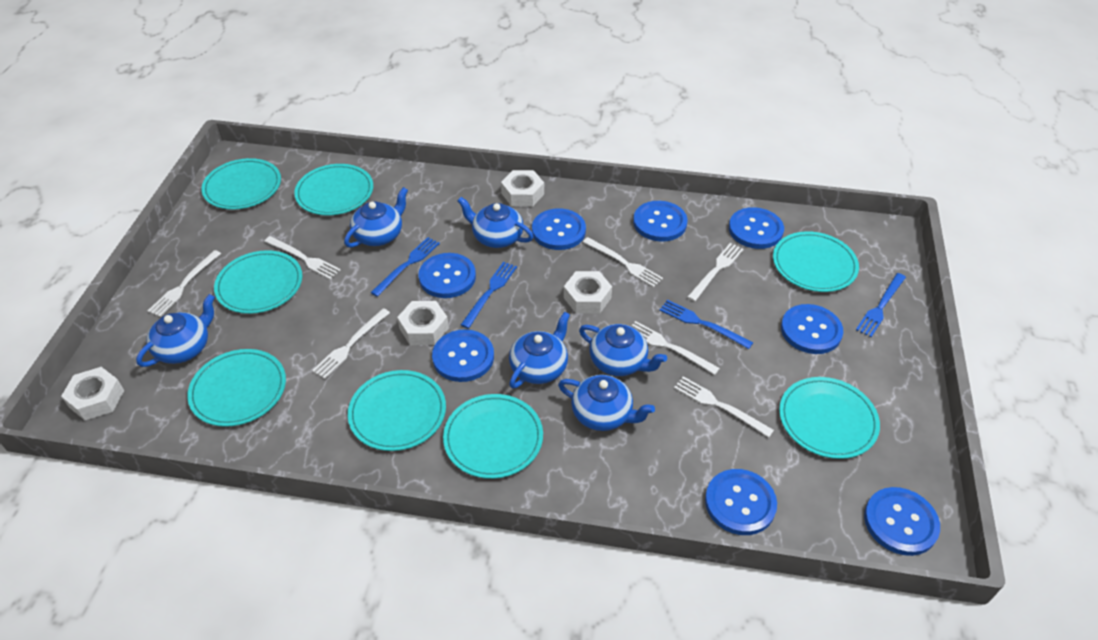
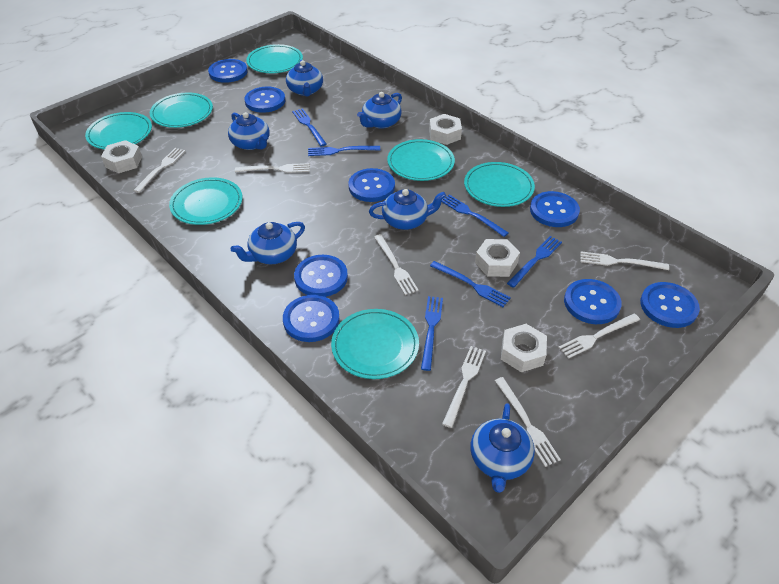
blue fork: [371,237,440,297] [461,262,517,329] [660,300,753,349] [856,273,906,337] = 4 -> [292,108,327,146] [308,146,380,156] [421,296,443,371] [430,261,511,307] [442,195,509,237] [507,236,562,288] = 6
turquoise plate: [187,349,286,427] [201,158,281,210] [214,250,302,314] [294,164,373,215] [348,370,446,451] [443,394,543,479] [773,231,859,292] [779,377,880,459] = 8 -> [85,112,152,149] [150,92,213,128] [169,177,242,225] [246,44,303,73] [331,309,419,379] [387,139,455,181] [464,162,535,207] = 7

